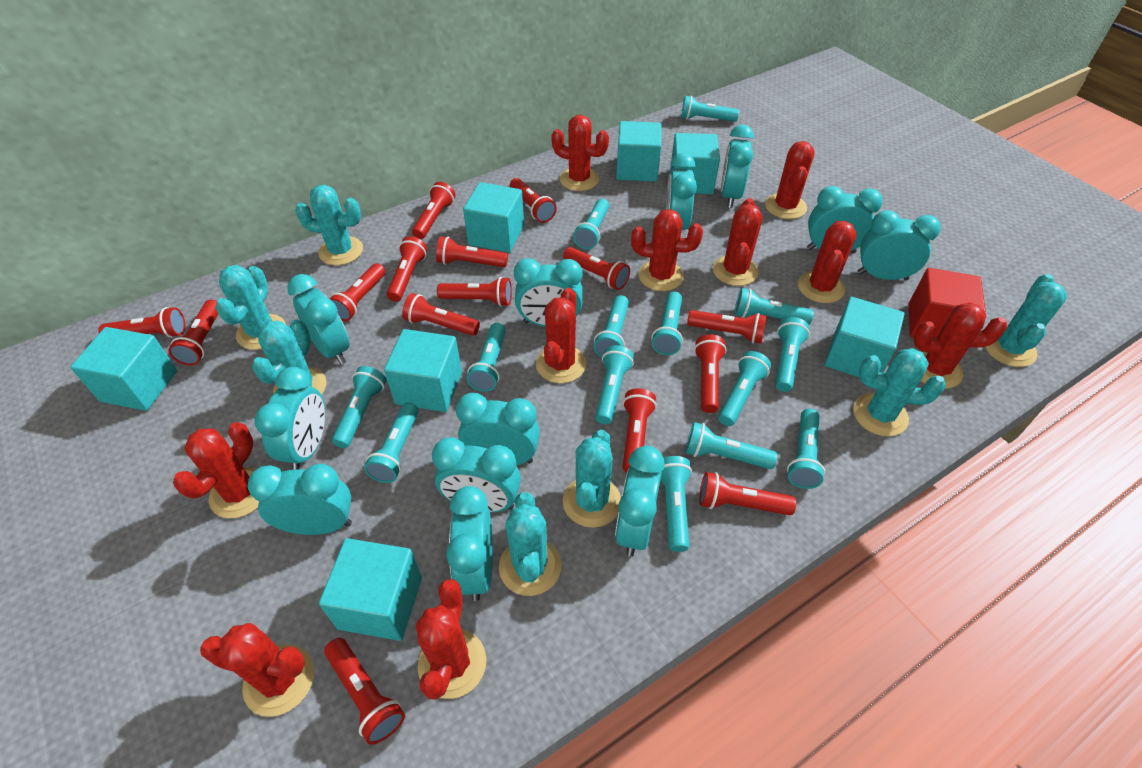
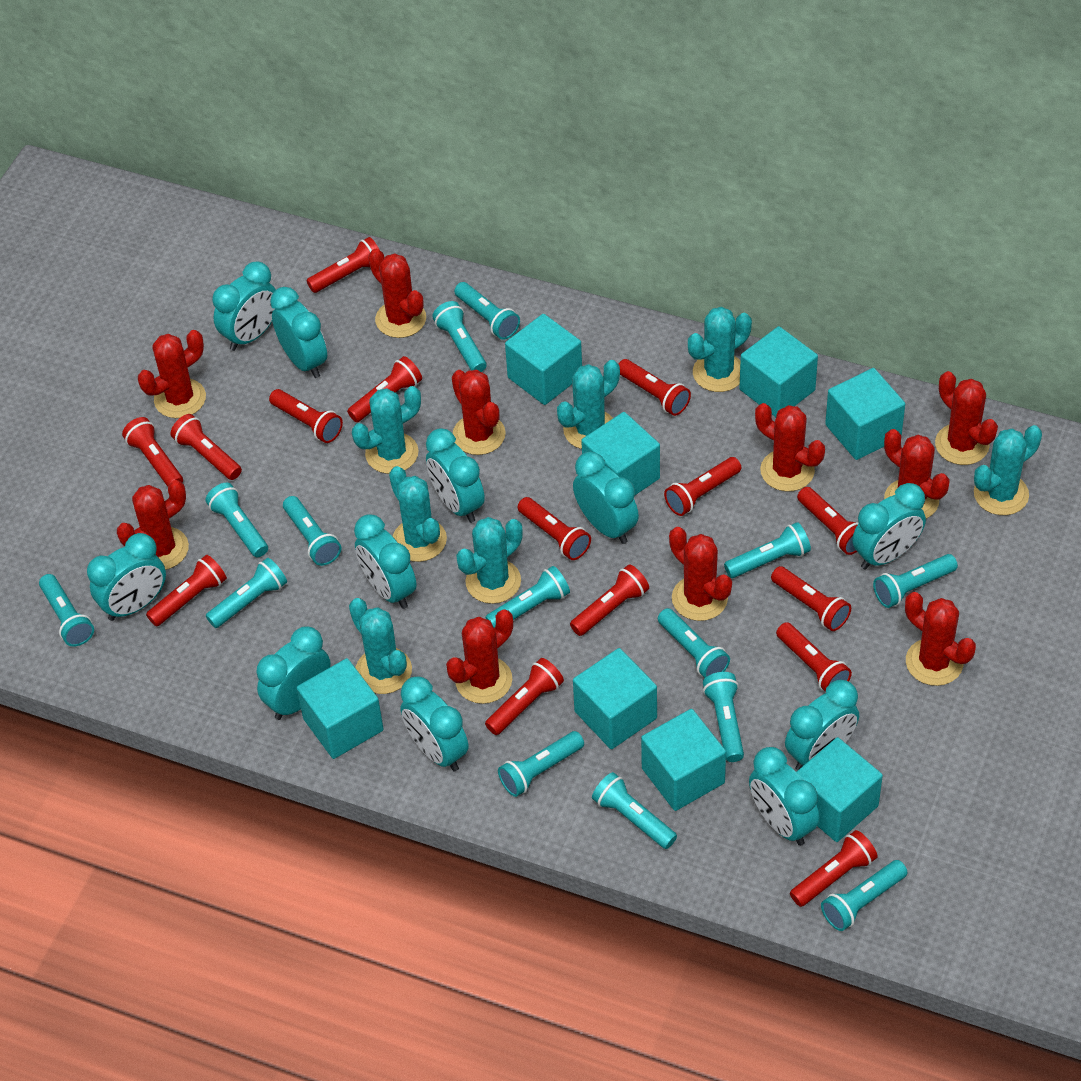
red cube: [909,268,986,338] = 1 -> none = 0
turquoise clock: [247,464,352,535] [255,367,325,470] [287,274,350,365] [432,438,521,512] [446,486,493,601] [456,393,540,465] [514,258,583,327] [615,446,665,556] [666,153,697,230] [721,124,754,208] [807,186,883,253] [857,210,941,280] = 12 -> [87,533,166,621] [212,261,276,351] [256,626,331,720] [270,287,327,378] [354,514,417,609] [400,676,469,772] [426,428,485,523] [573,452,639,544] [749,747,819,846] [785,680,859,771] [852,483,926,569] = 11
turquoise cube: [70,327,177,411] [319,538,422,641] [384,329,462,412] [463,182,524,253] [616,121,661,182] [670,133,720,194] [825,297,905,377] = 7 -> [297,658,383,759] [505,314,582,405] [573,648,657,749] [581,412,660,495] [641,709,726,811] [739,326,818,417] [796,737,883,842] [825,368,905,460] = 8

